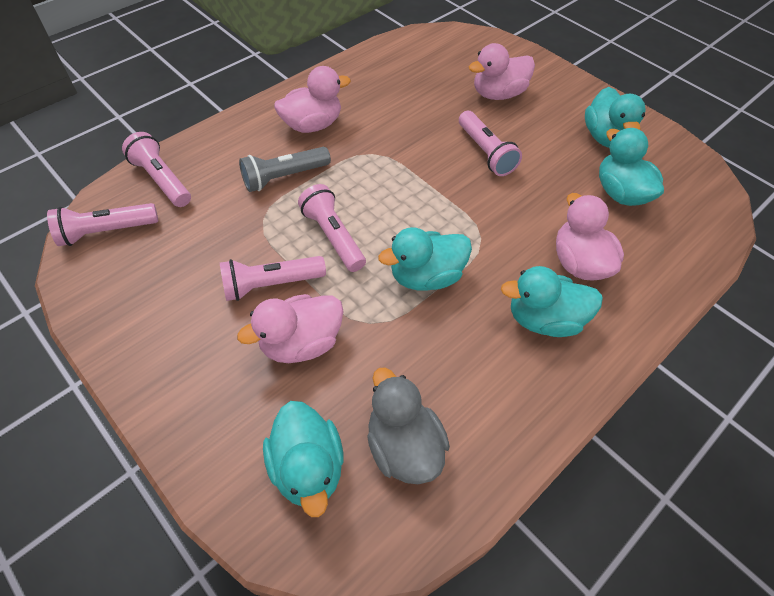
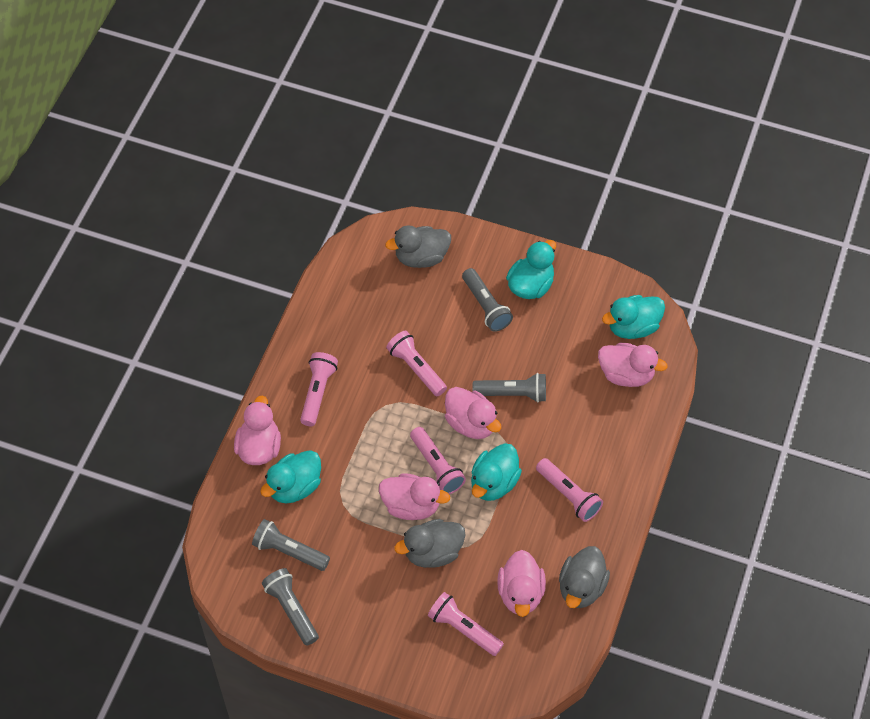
grey duck: [367,367,450,484] = 1 -> [385,225,451,268] [394,519,466,568] [559,546,610,608] = 3
grey flashlight: [239,147,331,192] = 1 -> [252,519,330,571] [262,568,319,646] [462,268,513,332] [472,373,546,403] = 4
pink duck: [237,294,344,363] [274,66,351,133] [469,43,535,100] [556,193,624,281] = 4 -> [234,395,281,465] [379,473,450,520] [445,387,501,439] [497,550,546,617] [598,343,668,387] = 5
turquoise duck: [263,401,344,517] [378,227,472,291] [501,266,603,337] [585,87,646,148] [599,128,664,206] = 5 -> [260,450,321,503] [471,443,522,501] [506,240,556,299] [602,295,665,339] = 4

